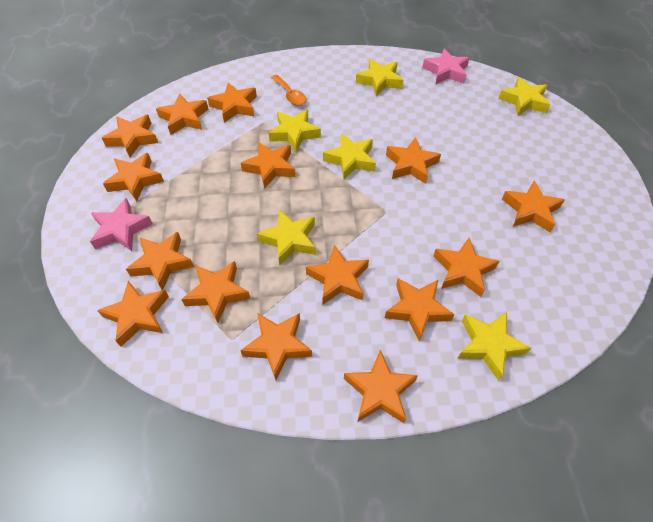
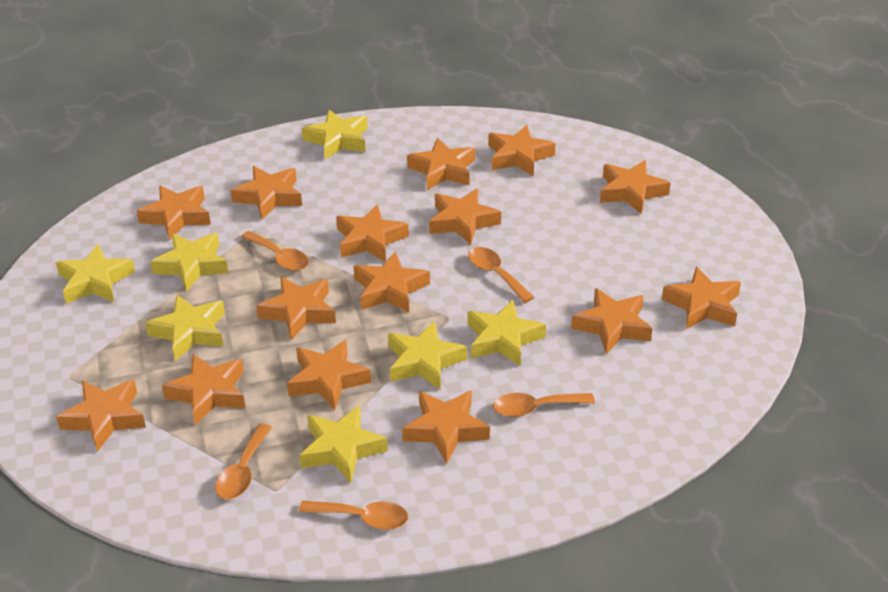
orange spoon: [271,75,306,106] = 1 -> [215,424,272,499] [241,231,309,271] [299,501,408,530] [468,247,534,303] [493,393,595,417] = 5
pink star: [90,198,153,251] [422,49,470,84] = 2 -> none = 0
yellow star: [257,209,316,266] [269,110,321,152] [323,133,376,179] [356,59,404,97] [458,312,531,381] [498,77,551,116] = 6 -> [56,244,135,304] [145,295,225,360] [150,233,228,291] [300,405,388,483] [302,110,368,160] [388,321,467,390] [468,300,546,367] = 7

